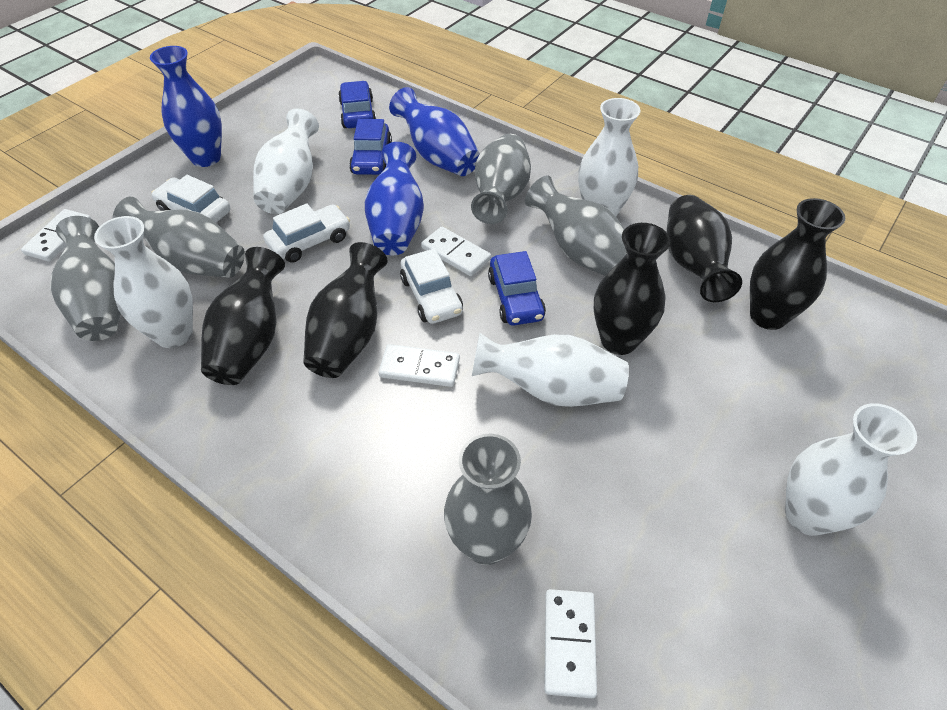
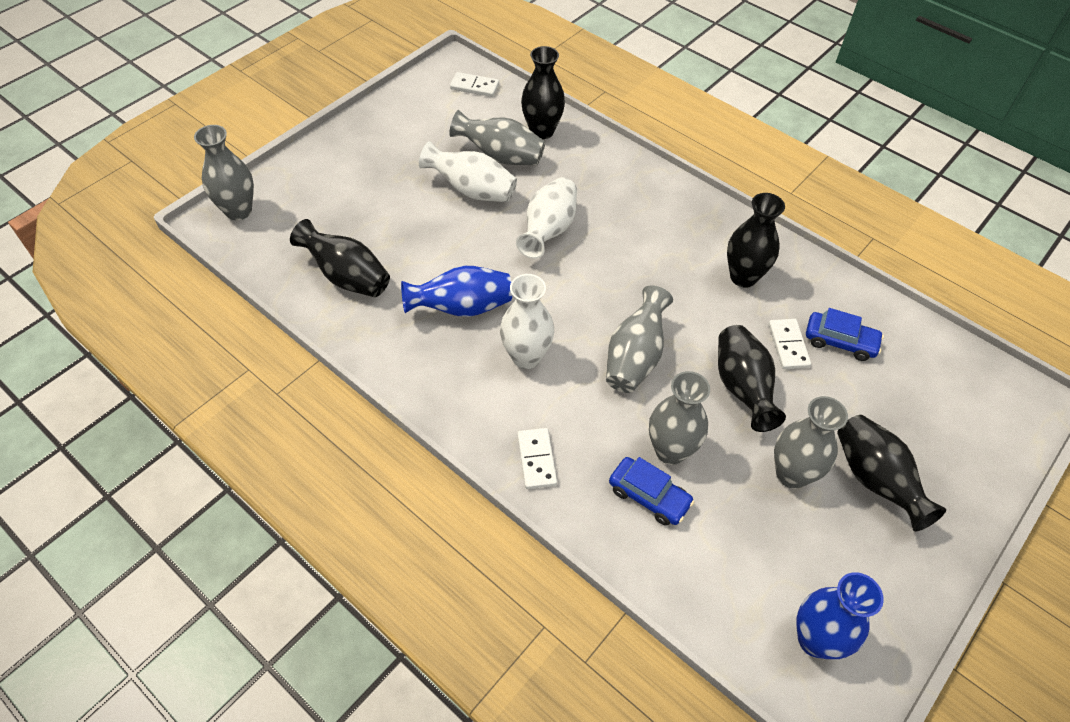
blue car: [338,81,376,128] [349,119,392,175] [488,251,546,326] = 3 -> [609,457,694,526] [806,308,884,361] = 2
blue vase: [150,46,222,167] [365,142,424,255] [389,87,480,176] = 3 -> [401,266,512,317] [796,572,884,659] = 2
white car: [151,175,231,223] [263,203,350,263] [400,249,463,324] = 3 -> none = 0
white domino: [21,209,91,261] [378,344,460,387] [421,227,491,276] [544,589,597,698] = 4 -> [450,72,499,97] [517,428,557,489] [769,319,811,369] = 3
white vase: [94,216,193,348] [253,108,319,214] [472,333,629,407] [578,98,641,216] [785,403,917,536] = 5 -> [419,141,517,202] [500,274,554,369] [516,177,577,259] = 3

